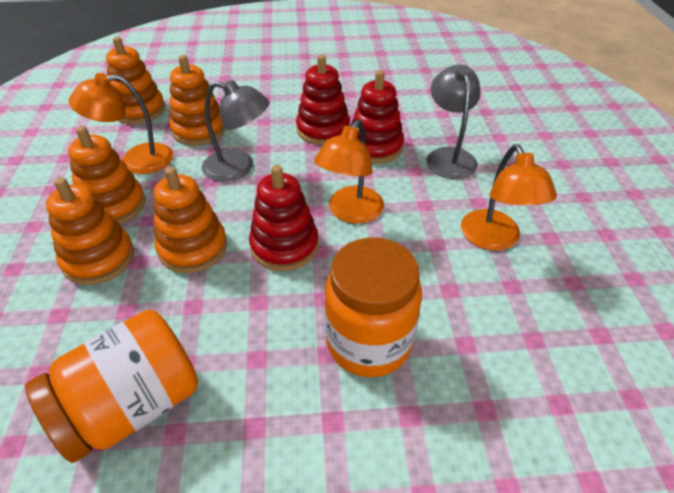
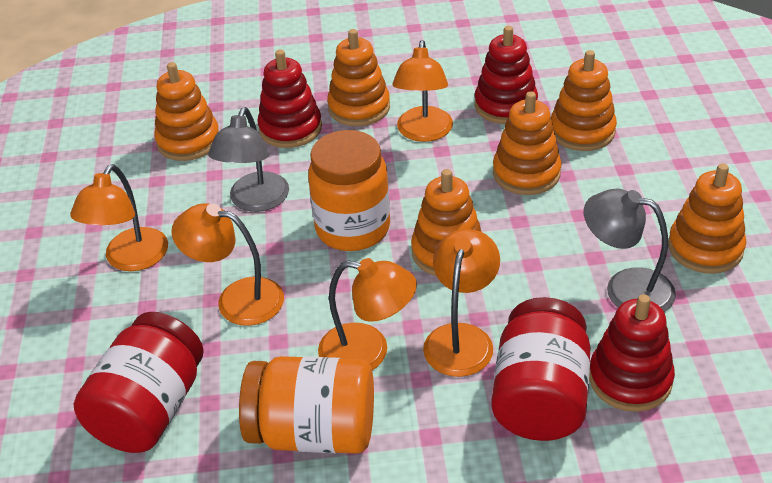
orange lamp: [69,73,173,174] [314,120,384,224] [461,144,557,251] = 3 -> [70,164,168,271] [171,203,284,326] [318,258,417,370] [392,40,453,142] [423,229,500,377] = 5
orange stacking toy: [46,177,134,285] [68,126,145,224] [106,37,165,124] [154,167,227,273] [169,55,225,145] = 5 -> [154,62,219,161] [327,29,390,126] [411,169,482,276] [493,91,562,195] [551,50,617,151] [668,163,746,274] = 6
red jar: none = 0 -> [73,312,204,453] [491,297,591,441] = 2

